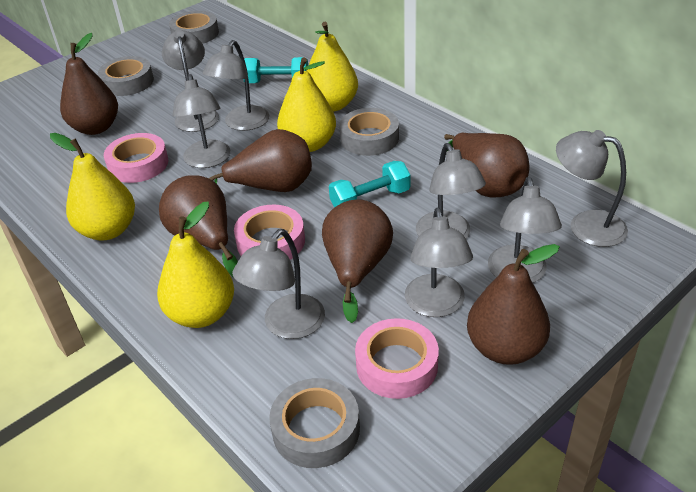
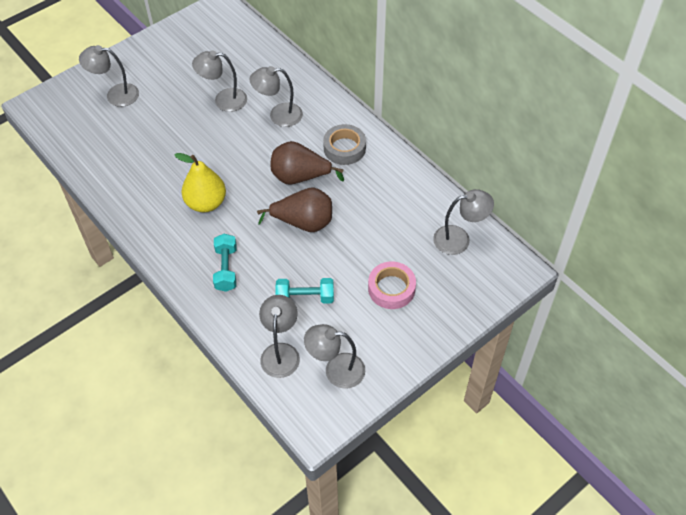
brown pear: [60,33,118,135] [159,175,238,277] [208,129,312,192] [322,199,393,323] [444,133,529,198] [467,244,560,365] = 6 -> [257,187,332,232] [270,141,344,185] = 2
grey lamp: [162,30,219,132] [172,74,230,168] [203,40,269,131] [232,229,325,339] [405,207,473,317] [416,143,486,239] [488,177,562,283] [556,130,628,247] = 8 -> [79,45,139,107] [192,51,247,112] [250,66,303,127] [259,295,300,378] [304,324,365,389] [433,189,494,255] = 6
grey tape: [98,56,154,96] [169,11,219,44] [269,378,360,468] [339,108,399,156] = 4 -> [323,124,366,165] = 1
pink tape: [104,133,168,183] [234,205,305,260] [355,318,439,399] = 3 -> [368,262,416,309] = 1
yellow pear: [50,133,135,240] [157,202,234,328] [277,57,336,152] [307,22,358,112] = 4 -> [174,153,226,212] = 1

